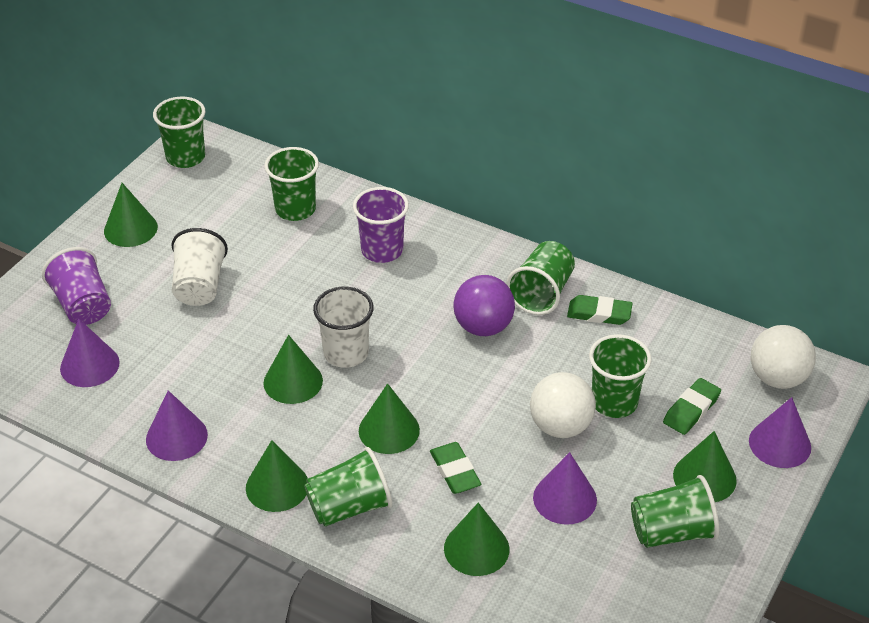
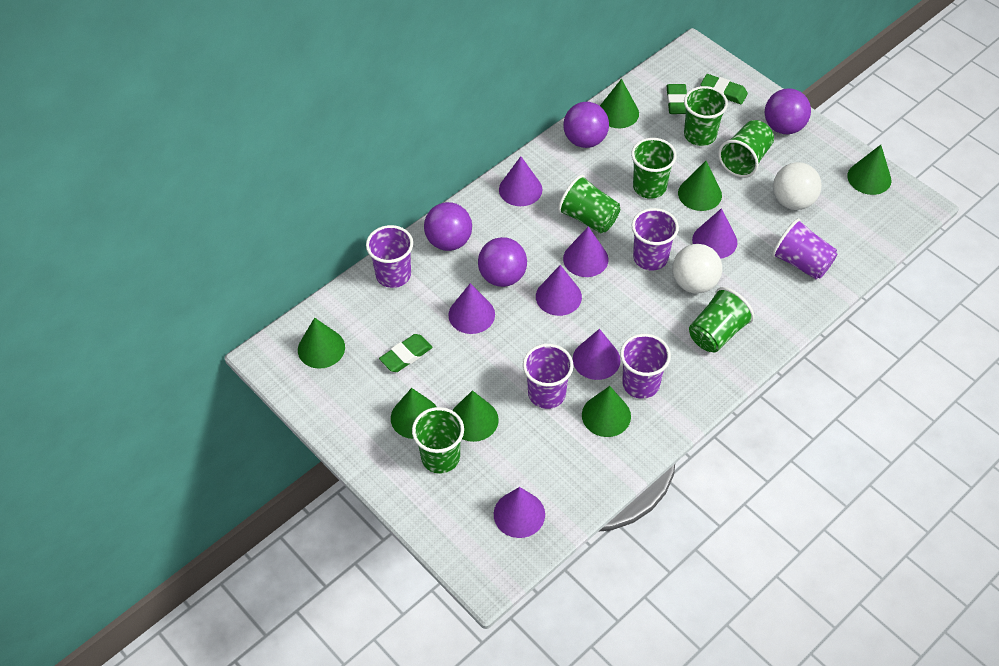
green cone: [104,183,158,247] [246,440,308,512] [263,335,323,404] [359,383,420,454] [444,503,510,576] [673,431,737,502] = 6 -> [298,318,345,369] [391,388,437,439] [452,390,499,442] [582,386,631,437] [600,79,639,128] [678,161,722,211] [847,145,891,195] = 7
purple ball: [453,275,515,336] = 1 -> [424,202,472,251] [478,237,527,287] [563,102,609,148] [765,88,811,134] = 4
purple cone: [60,319,120,387] [146,390,208,461] [533,452,597,525] [749,397,811,468] = 4 -> [448,283,495,334] [494,487,545,538] [499,156,542,206] [536,265,582,316] [563,227,609,277] [573,329,621,380] [692,208,737,259] = 7
purple cup: [42,247,111,325] [353,187,409,263] = 2 -> [366,225,413,288] [523,344,573,409] [620,334,671,399] [632,208,679,270] [772,218,837,279] = 5
white cup: [171,228,228,306] [313,287,374,368] = 2 -> none = 0

